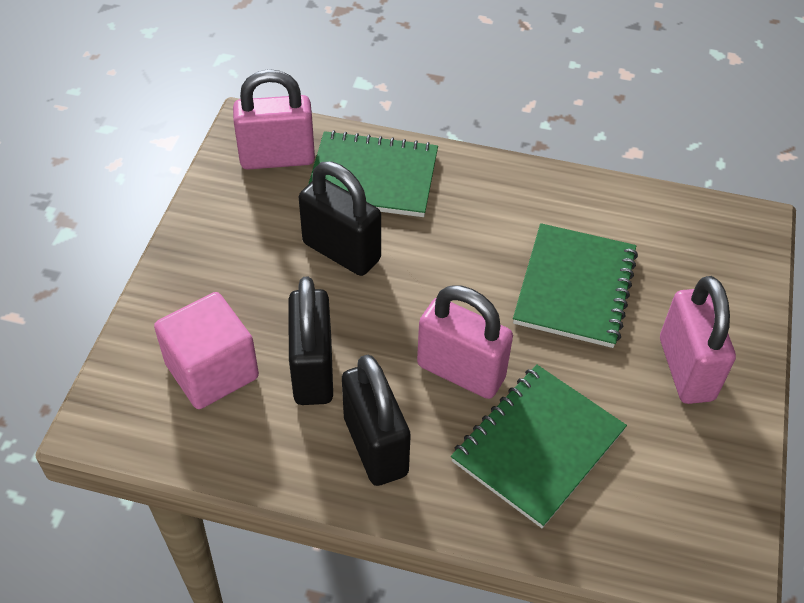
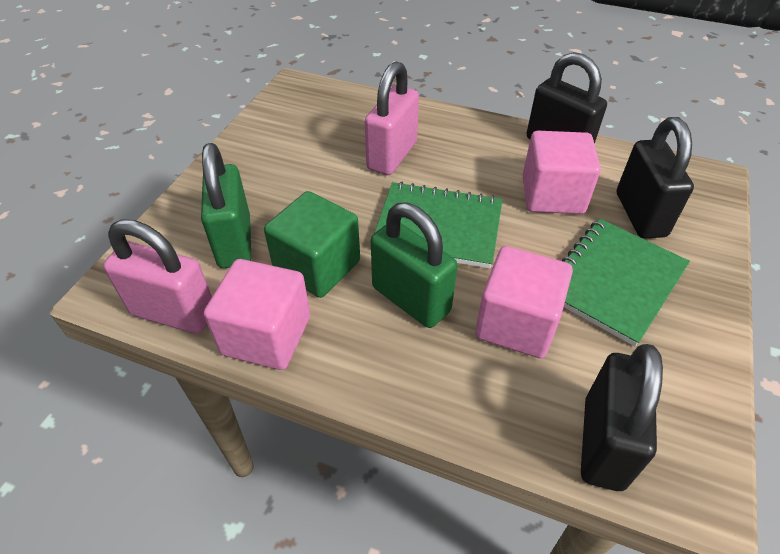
green cube: none = 0 -> [264,191,360,298] = 1
green notebook: [308,130,438,217] [451,364,627,528] [513,223,638,348] = 3 -> [375,182,503,269] [562,219,690,347] = 2
green padlock: none = 0 -> [201,143,251,268] [371,203,458,328] = 2
pink cube: [154,292,259,409] = 1 -> [204,259,310,370] [475,246,573,358] [523,131,601,214] = 3
pink padlock: [233,69,315,170] [417,285,513,399] [660,276,736,404] = 3 -> [103,219,212,334] [365,61,419,175] = 2

